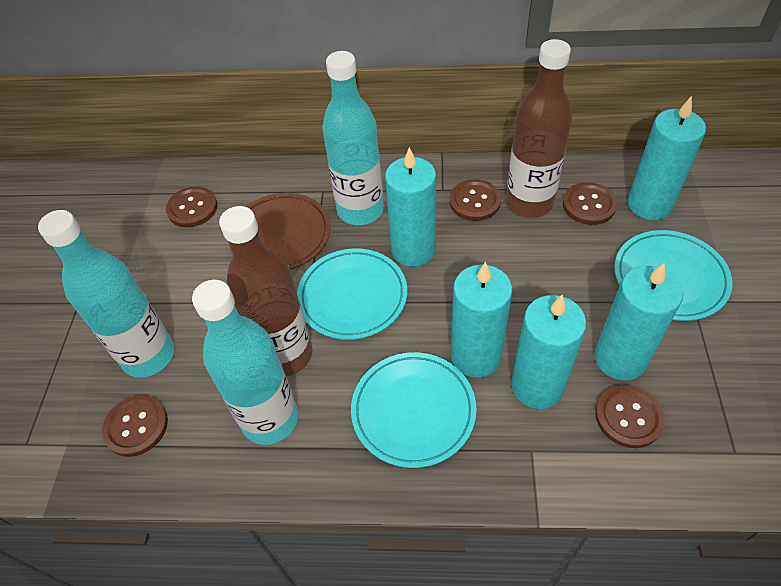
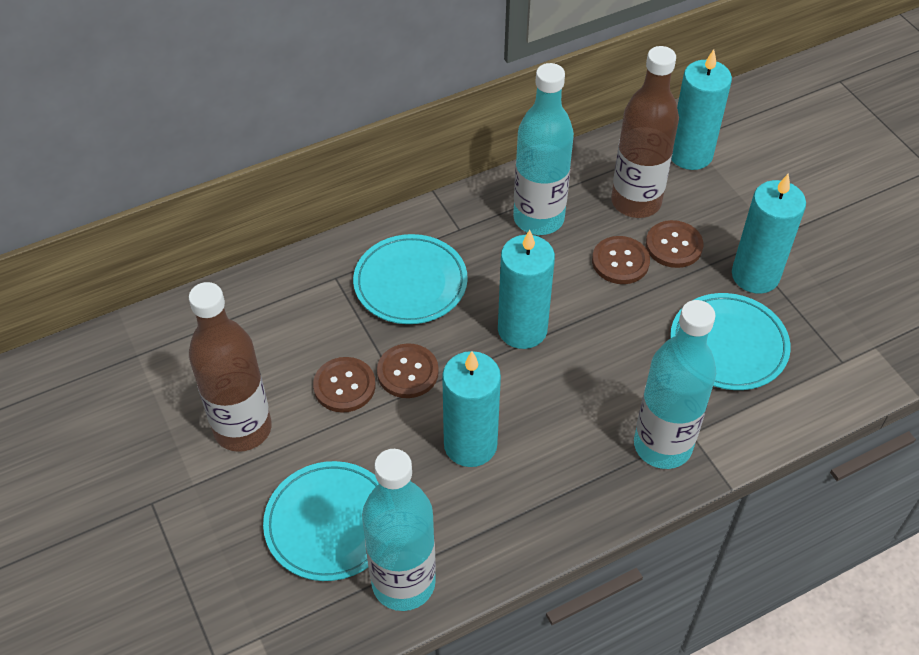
brown button: [102,395,168,457] [166,186,218,227] [449,179,501,221] [563,182,617,225] [595,385,665,448] = 5 -> [313,357,376,413] [377,344,439,398] [592,236,650,284] [646,220,703,268] = 4
brown plate: [228,193,331,269] = 1 -> none = 0
turquoise candle: [385,147,436,267] [451,262,512,378] [511,295,586,409] [595,263,683,380] [628,96,706,220] = 5 -> [442,351,501,467] [498,230,555,349] [671,49,732,170] [732,174,806,294] = 4

